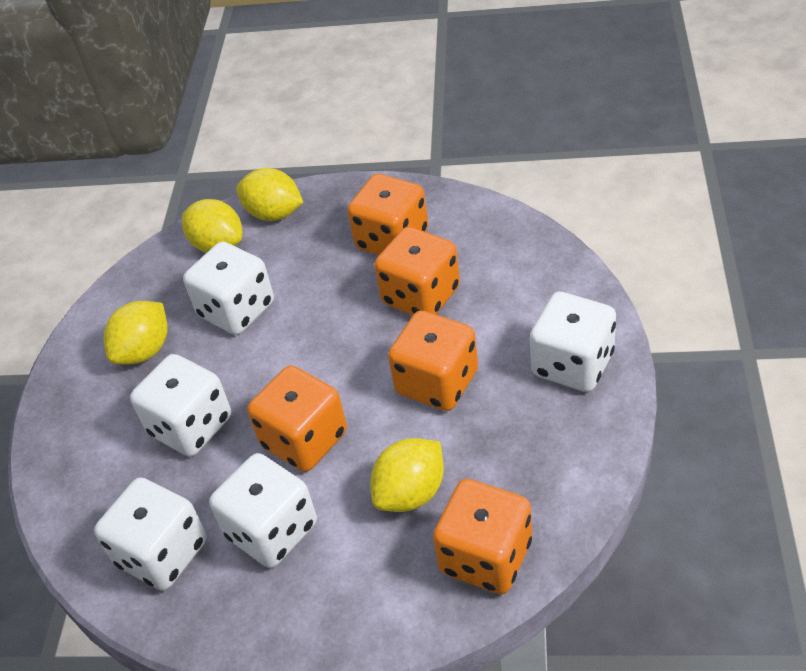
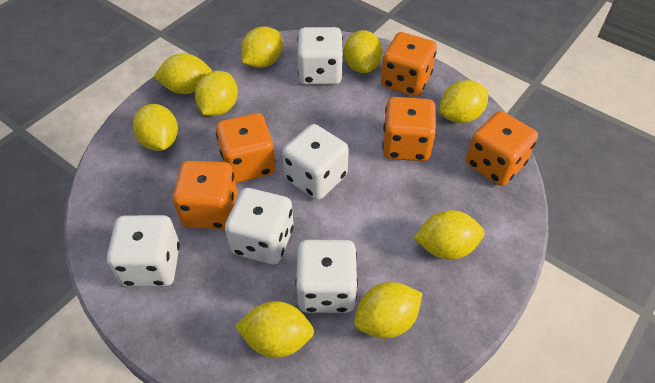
yellow lemon: [104,301,168,364] [182,199,243,253] [236,168,303,221] [370,438,444,512] = 4 -> [133,104,178,151] [154,54,212,94] [195,71,238,116] [235,301,314,358] [241,27,283,68] [344,30,383,73] [354,282,422,338] [414,210,484,260] [440,80,488,123] = 9

